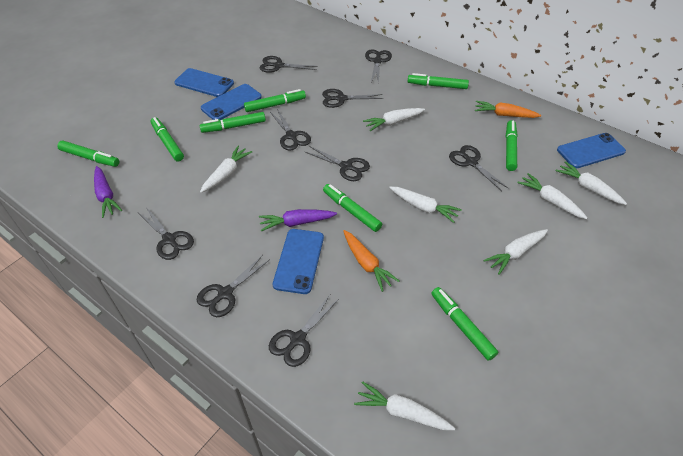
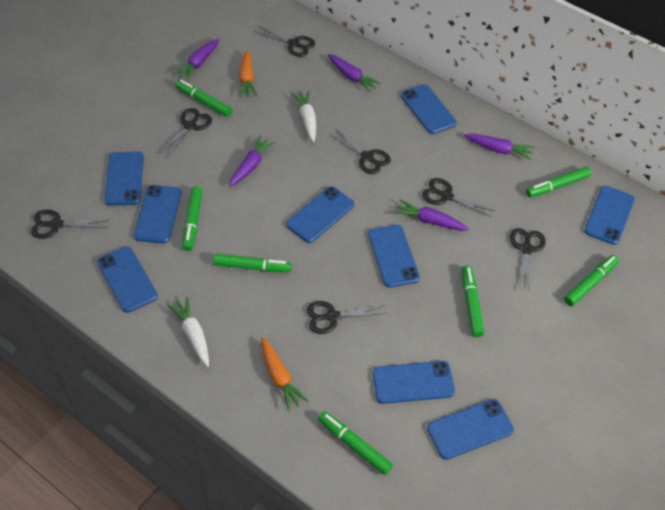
black scissors: [139,207,194,260] [197,255,270,317] [260,56,318,73] [269,295,339,367] [270,109,311,151] [305,146,370,181] [322,89,384,108] [365,49,392,84] [449,145,508,191] = 9 -> [31,210,109,239] [159,108,212,158] [255,26,315,57] [306,301,388,334] [330,128,391,174] [422,178,494,217] [510,228,546,289] = 7
blue phone: [174,68,234,97] [201,84,262,120] [273,229,324,294] [557,133,626,168] = 4 -> [97,246,158,313] [105,151,144,206] [134,185,181,243] [286,186,354,243] [368,225,420,288] [372,361,455,404] [401,84,457,134] [427,399,514,460] [584,186,635,245] = 9
green marker: [57,140,120,167] [151,117,184,162] [200,112,266,133] [244,89,306,112] [323,184,382,232] [408,73,469,89] [431,287,498,361] [506,120,518,171] = 8 -> [175,80,232,117] [183,186,202,251] [213,254,292,272] [318,411,393,475] [462,265,484,337] [526,167,591,198] [564,255,619,306] = 7
purple carrot: [94,166,122,218] [259,209,337,232] = 2 -> [174,39,219,81] [229,135,276,187] [328,54,381,93] [394,200,469,231] [464,133,535,160] = 5
white carrot: [200,146,252,193] [354,381,455,430] [363,108,425,131] [389,187,462,223] [483,229,548,275] [517,173,587,219] [556,161,627,205] = 7 -> [168,297,209,367] [292,91,316,142] = 2

